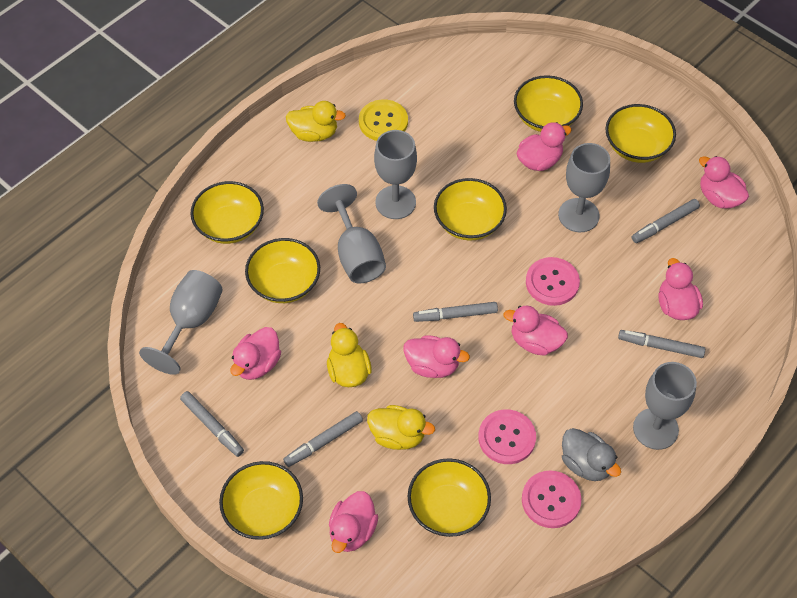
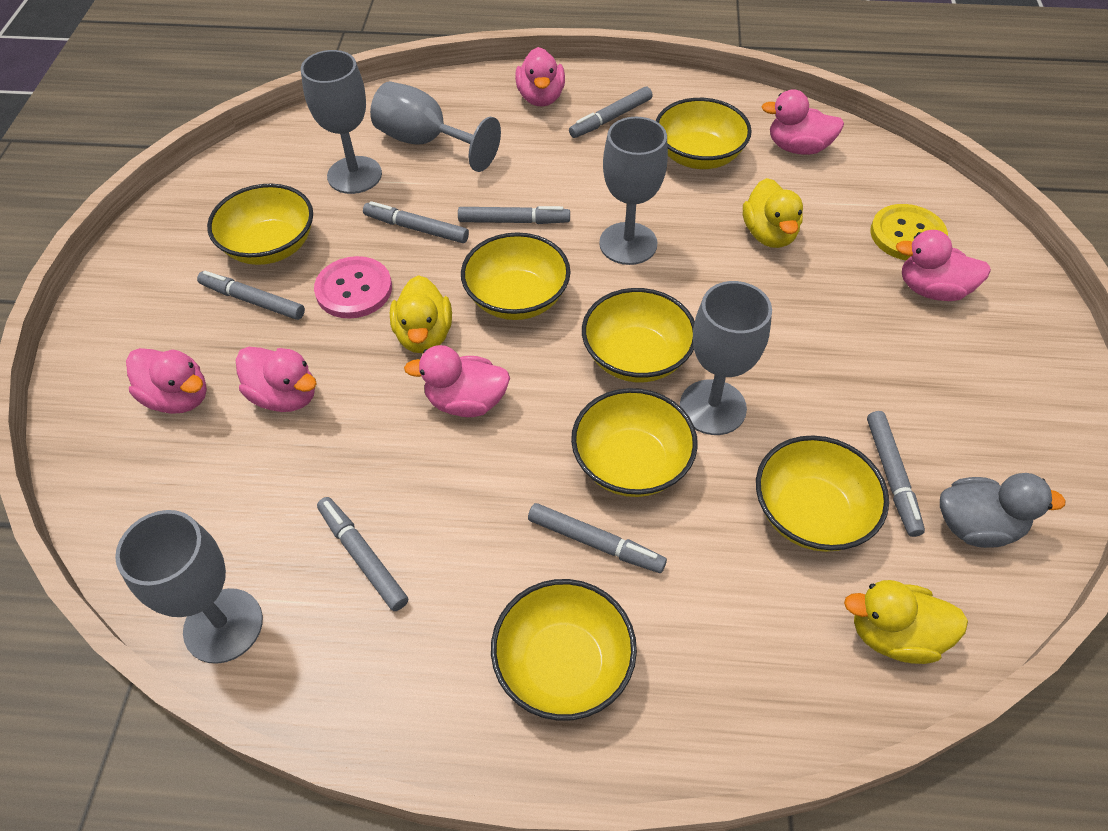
grey marker: [180,391,244,457] [283,411,363,467] [413,302,498,322] [618,330,705,358] [632,199,700,243] = 5 -> [197,271,305,320] [317,497,408,611] [363,201,469,243] [458,206,570,224] [528,503,667,573] [569,87,652,138] [867,411,925,537] = 7
pink button: [478,409,536,464] [522,471,581,528] [526,257,580,306] = 3 -> [314,256,392,319] = 1
pink duck: [230,327,281,380] [329,491,378,553] [403,335,470,378] [504,306,568,356] [517,122,572,171] [659,258,703,320] [699,156,749,209] = 7 -> [126,348,207,414] [236,347,317,412] [404,345,510,417] [515,47,565,107] [761,89,844,155] [896,230,991,301] = 6

